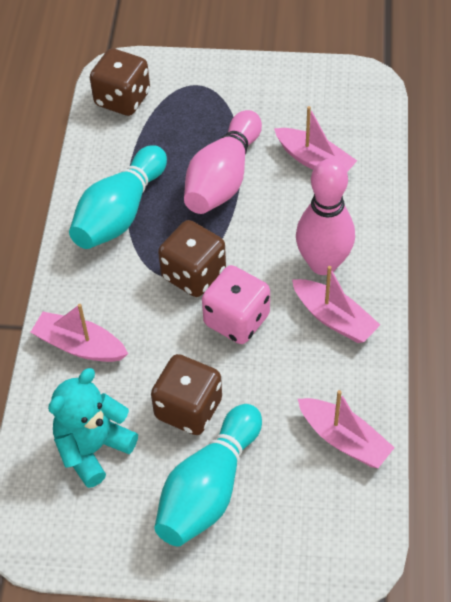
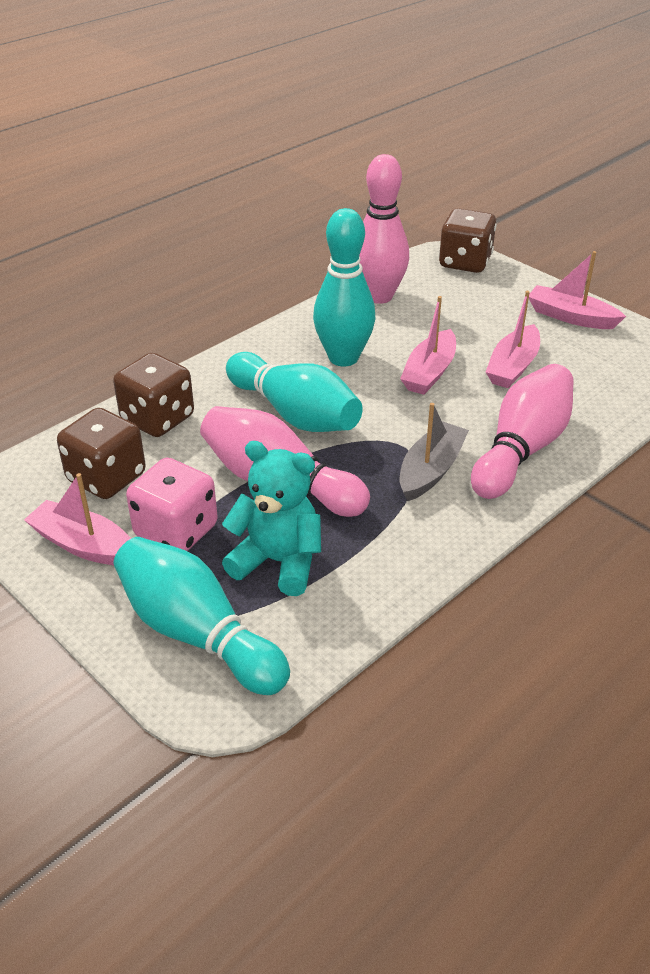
grey boat: none = 0 -> [400,403,469,501] = 1
pink bowling pin: [184,110,262,214] [296,159,355,275] = 2 -> [200,406,370,517] [359,154,409,304] [471,364,574,499] = 3
turquoise bowling pin: [69,145,167,249] [154,404,262,547] = 2 -> [113,537,290,695] [226,352,363,432] [313,208,376,366] = 3

